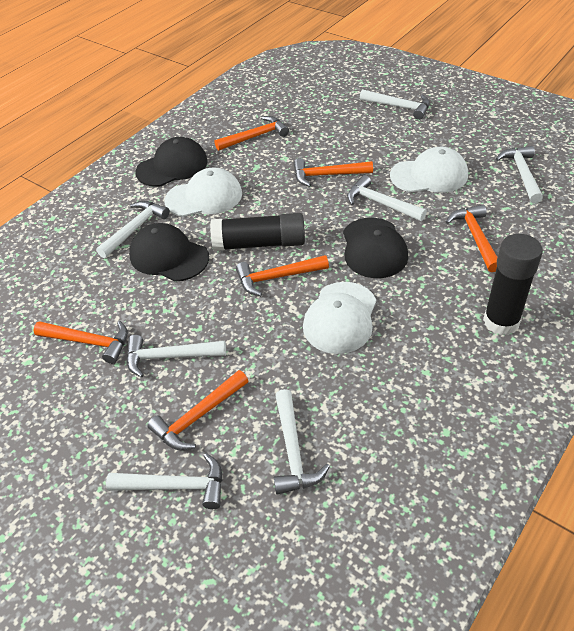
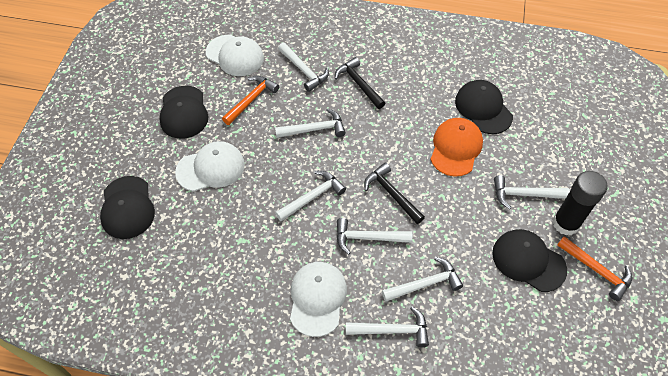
black cap: [129,223,209,282] [135,137,208,187] [343,218,408,278] = 3 -> [100,176,155,239] [159,86,208,139] [455,80,513,134] [492,229,567,292] = 4
black glue stick: [210,213,305,251] [483,234,543,335] = 2 -> [552,171,608,235] = 1
black hammer: none = 0 -> [335,57,385,109] [364,163,425,224] = 2
orange cap: none = 0 -> [430,118,483,177] = 1
orange hammer: [34,321,128,364] [147,370,248,450] [214,116,289,151] [236,255,329,296] [293,158,373,187] [446,204,497,272] = 6 -> [222,75,279,125] [557,236,632,301] = 2

